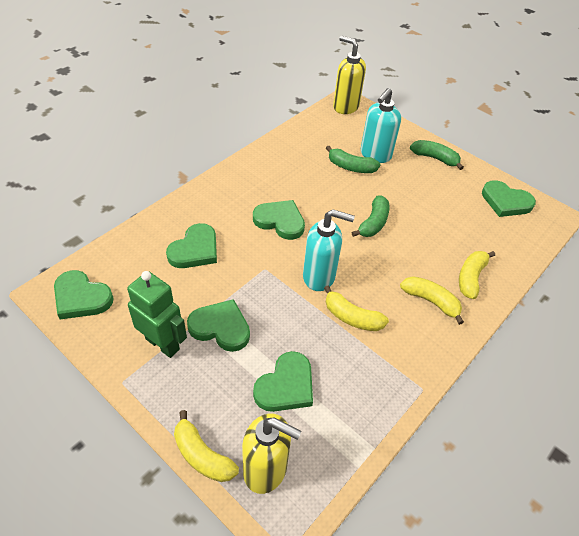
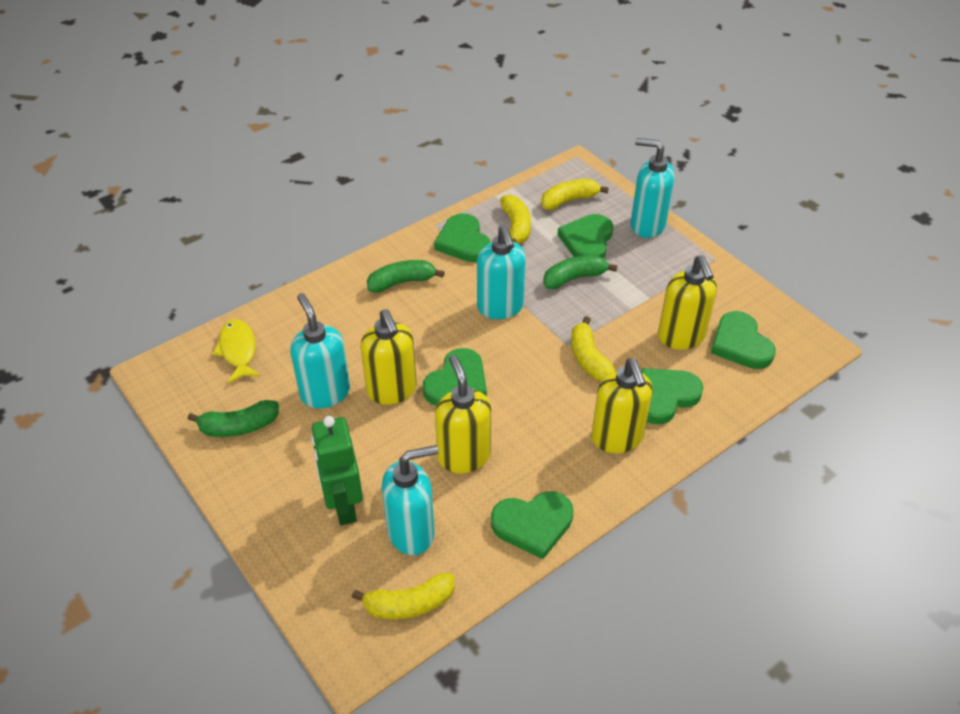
turquoise soap dispenser: [303,209,355,291] [361,88,401,163] = 2 -> [290,293,350,408] [382,445,438,555] [477,225,526,319] [631,138,675,238] = 4
yellow fish: none = 0 -> [213,319,261,383] = 1
yellow soap dispenser: [242,413,301,494] [333,36,366,114] = 2 -> [360,309,417,405] [435,355,491,473] [591,358,653,453] [658,255,717,350] = 4

